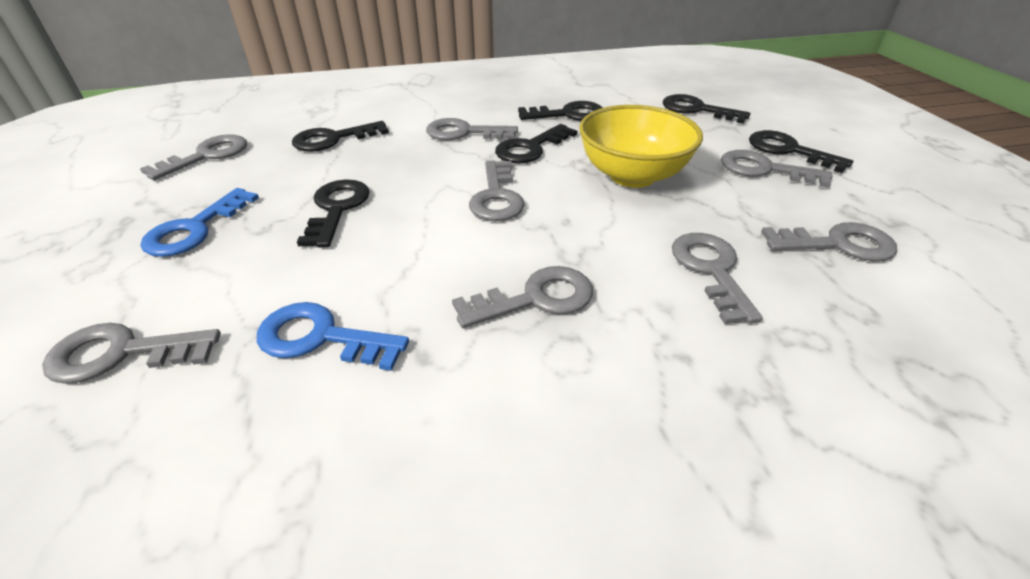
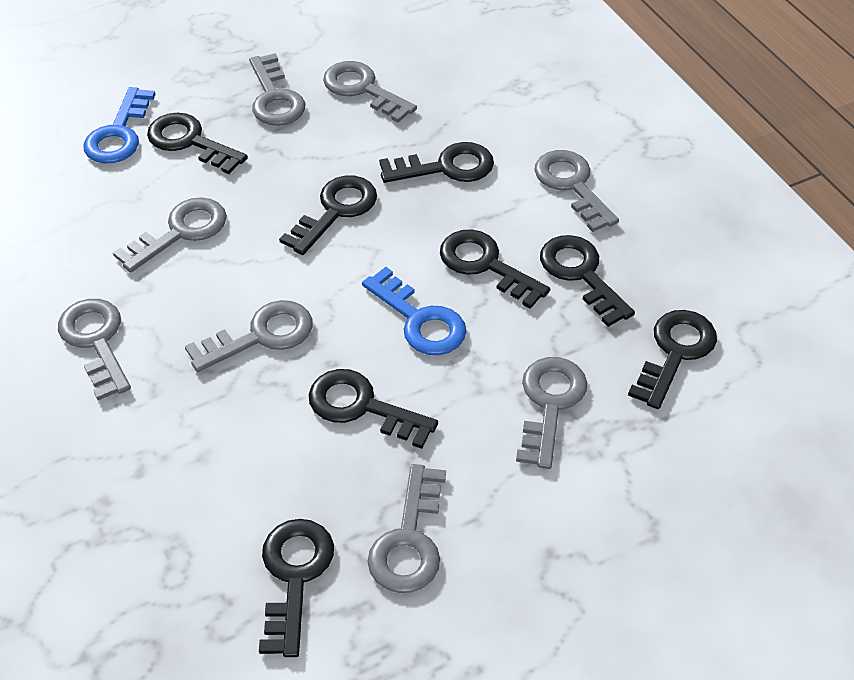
black key: [292,121,389,152] [297,179,370,248] [495,124,578,163] [518,101,603,121] [663,94,750,124] [749,130,853,173] = 6 -> [147,113,248,174] [259,519,334,657] [279,176,377,255] [309,369,438,449] [379,142,494,183] [440,229,550,309] [540,235,635,327] [628,310,717,409] = 8
yellow bowl: [579,105,703,188] = 1 -> none = 0

